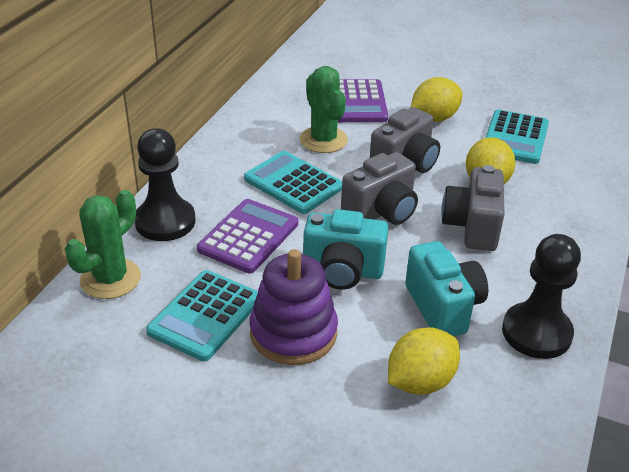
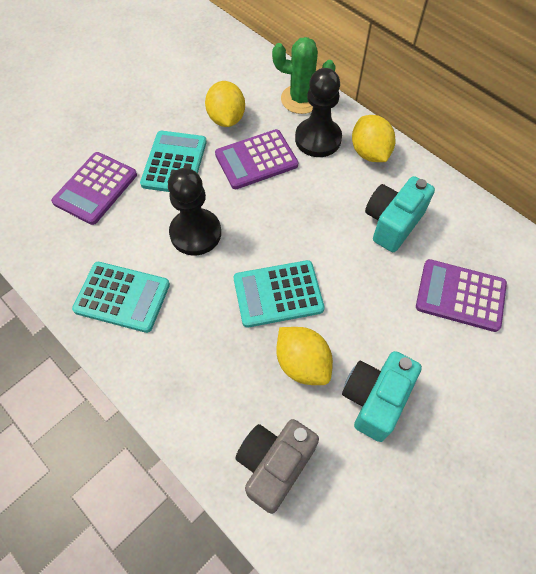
green cactus: [65,190,141,299] [300,66,348,153] = 2 -> [272,37,336,114] = 1
grey camera: [341,152,418,225] [370,107,440,173] [441,165,504,251] = 3 -> [235,419,319,514] = 1
purple calculator: [197,199,298,273] [338,79,388,122] = 2 -> [51,152,137,225] [215,129,298,189] [416,259,507,332] = 3
purple stacking toy: [250,249,338,365] = 1 -> none = 0

